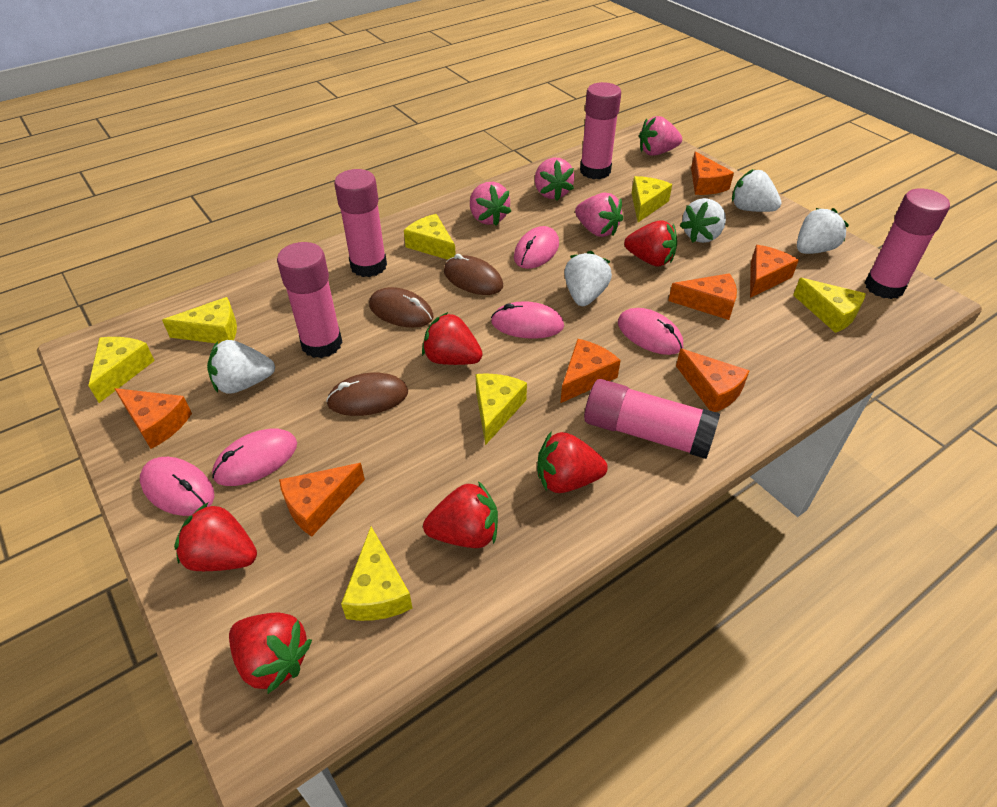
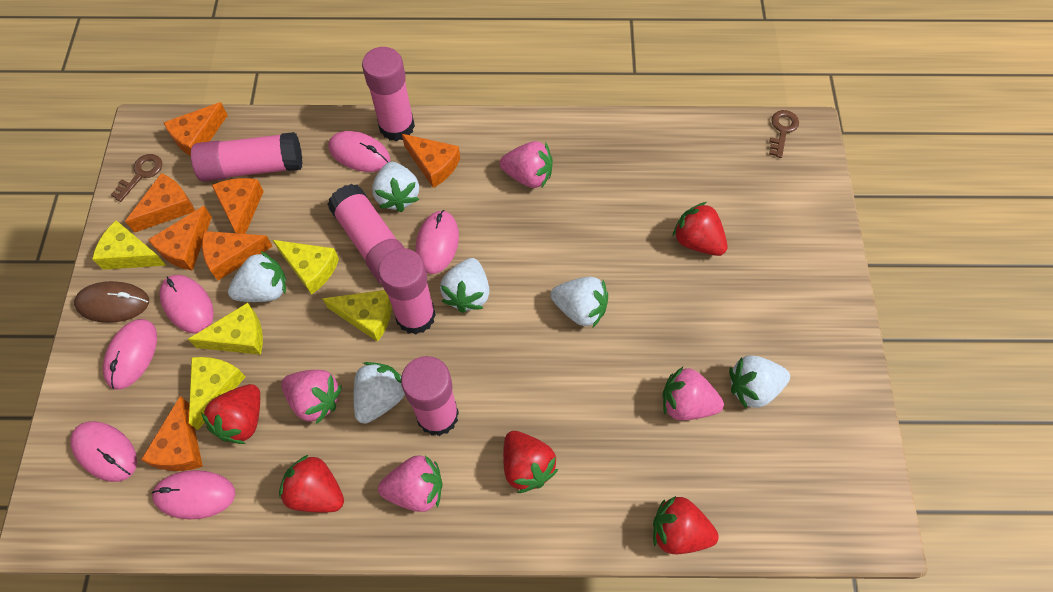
brown key: none = 0 -> [111,154,162,202] [769,110,799,158] = 2
brown mouse: [326,373,408,416] [369,287,434,328] [444,254,503,295] = 3 -> [74,281,149,323] = 1
pink mouse: [140,457,214,516] [212,429,297,486] [491,301,564,339] [514,226,559,269] [618,308,683,355] = 5 -> [70,421,137,482] [103,319,157,390] [152,470,235,519] [159,275,214,334] [329,131,390,172] [416,210,459,274] = 6
red strawberry: [174,502,257,571] [229,613,312,694] [422,312,483,365] [423,481,498,548] [537,431,608,493] [624,220,677,267] = 6 -> [201,384,260,444] [279,455,344,512] [503,431,558,493] [653,496,719,554] [672,202,728,256] = 5
white strawberry: [207,340,275,394] [564,251,612,306] [680,198,726,243] [732,169,781,212] [797,208,849,254] = 5 -> [228,251,286,302] [353,362,405,424] [372,162,419,212] [440,258,490,313] [551,277,608,327] [729,355,790,409] = 6
yellow cheese: [88,337,155,403] [162,297,237,344] [341,527,413,621] [404,214,456,260] [476,373,527,445] [632,176,672,222] [793,278,866,333] = 7 -> [92,220,167,270] [188,303,263,355] [189,357,246,430] [273,240,339,295] [322,290,392,342] = 5

